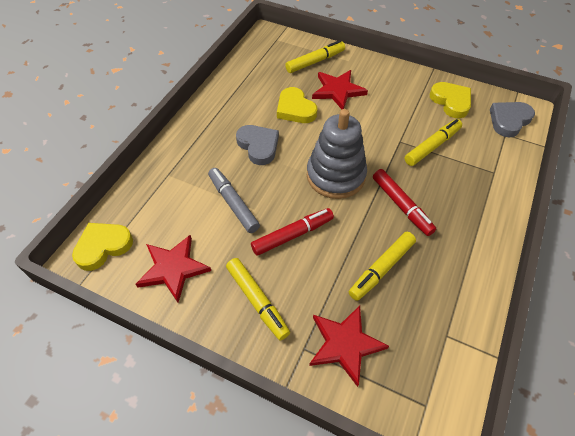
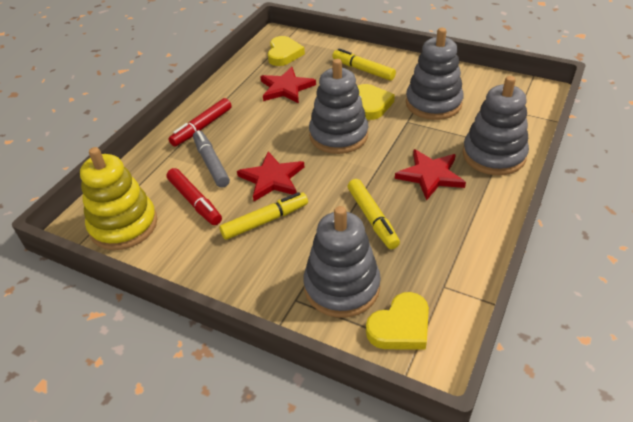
grey heart: [236,125,279,165] [490,102,535,137] = 2 -> none = 0
grey stacking toy: [307,109,367,199] = 1 -> [304,206,381,318] [309,59,368,154] [406,28,464,120] [463,76,529,175] = 4
yellow marker: [226,258,290,341] [285,40,345,73] [349,232,416,301] [405,119,462,166] = 4 -> [219,192,308,240] [332,48,396,81] [348,179,400,249] = 3
yellow stacking toy: none = 0 -> [80,147,157,250] = 1

